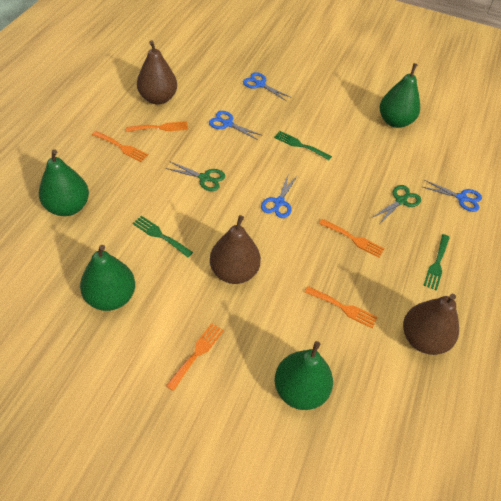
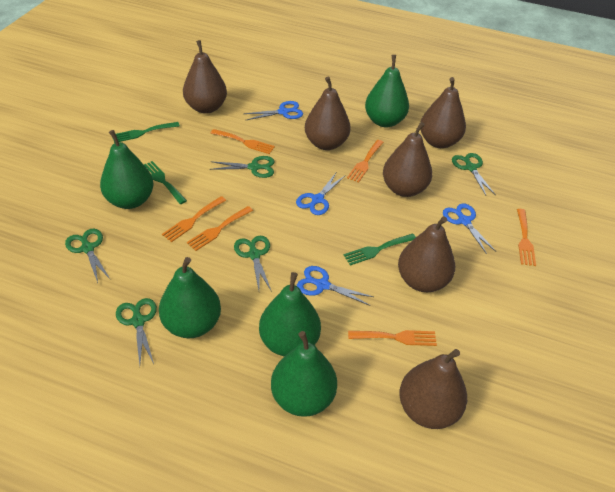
brown pear: [137,40,177,105] [210,215,261,284] [403,294,459,355] = 3 -> [183,40,227,114] [305,77,351,150] [383,122,432,197] [398,216,455,292] [399,349,467,429] [421,77,466,148] = 6
green pear: [39,149,89,216] [80,245,135,311] [274,341,333,410] [380,63,420,128] = 4 -> [100,130,154,209] [159,257,221,338] [259,272,321,357] [271,331,337,417] [365,55,409,127] = 5
green scissors: [165,162,225,191] [373,185,421,223] = 2 -> [65,229,110,283] [116,298,157,365] [210,156,274,178] [234,236,272,292] [452,153,496,195] = 5
orange fork: [92,131,148,162] [126,121,188,132] [166,323,224,391] [305,286,378,328] [319,219,385,258] = 5 -> [162,196,226,242] [187,206,253,251] [211,129,275,154] [347,140,384,183] [348,330,437,346] [517,209,536,266] = 6

